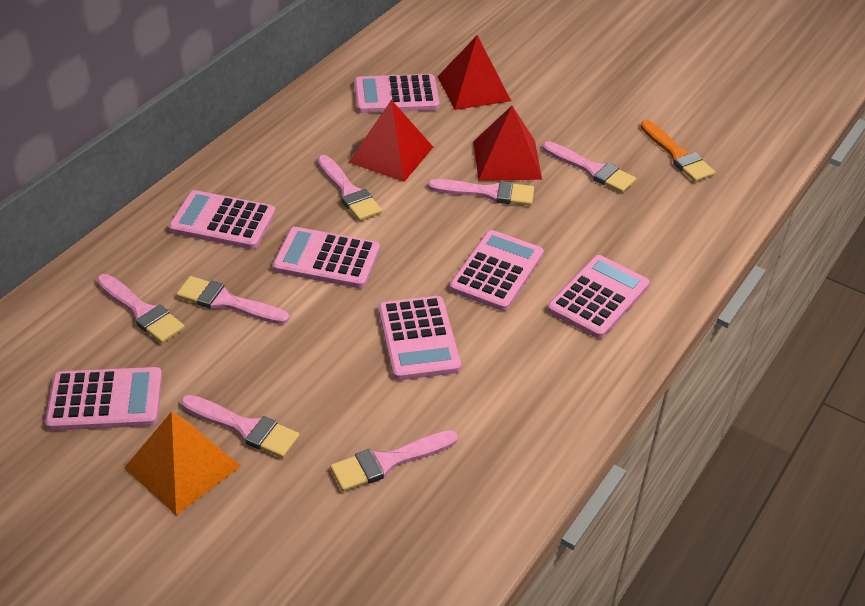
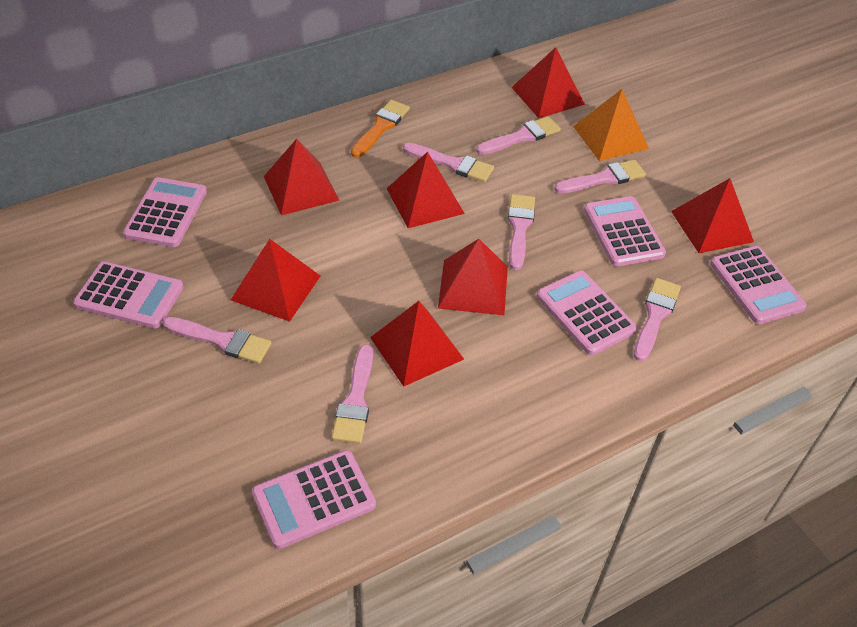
pink calculator: [45,367,162,431] [169,190,276,249] [273,227,380,288] [354,74,440,113] [379,296,461,380] [449,230,544,311] [547,255,650,339] = 7 -> [73,261,184,329] [123,177,207,247] [252,450,376,549] [537,271,637,355] [584,196,666,266] [710,246,807,324] = 6
red pyramid: [348,100,433,182] [437,35,511,110] [473,106,542,181] = 3 -> [231,239,320,322] [264,139,340,215] [370,301,464,387] [386,152,465,228] [438,239,508,315] [511,47,585,118] [671,178,754,253] = 7

